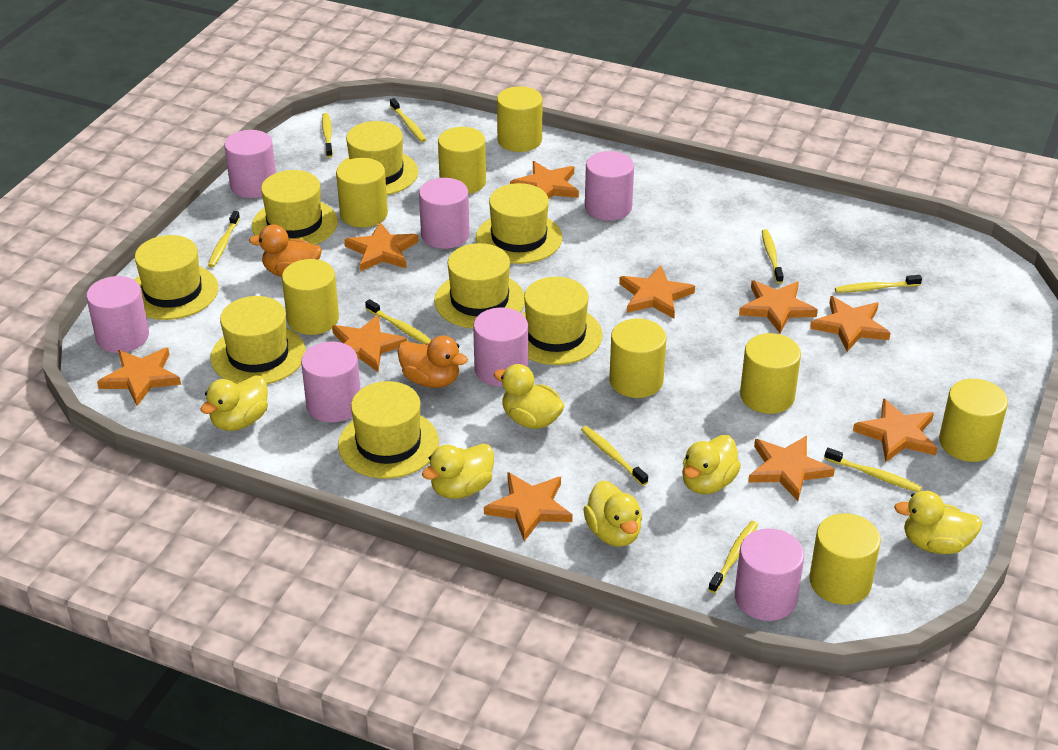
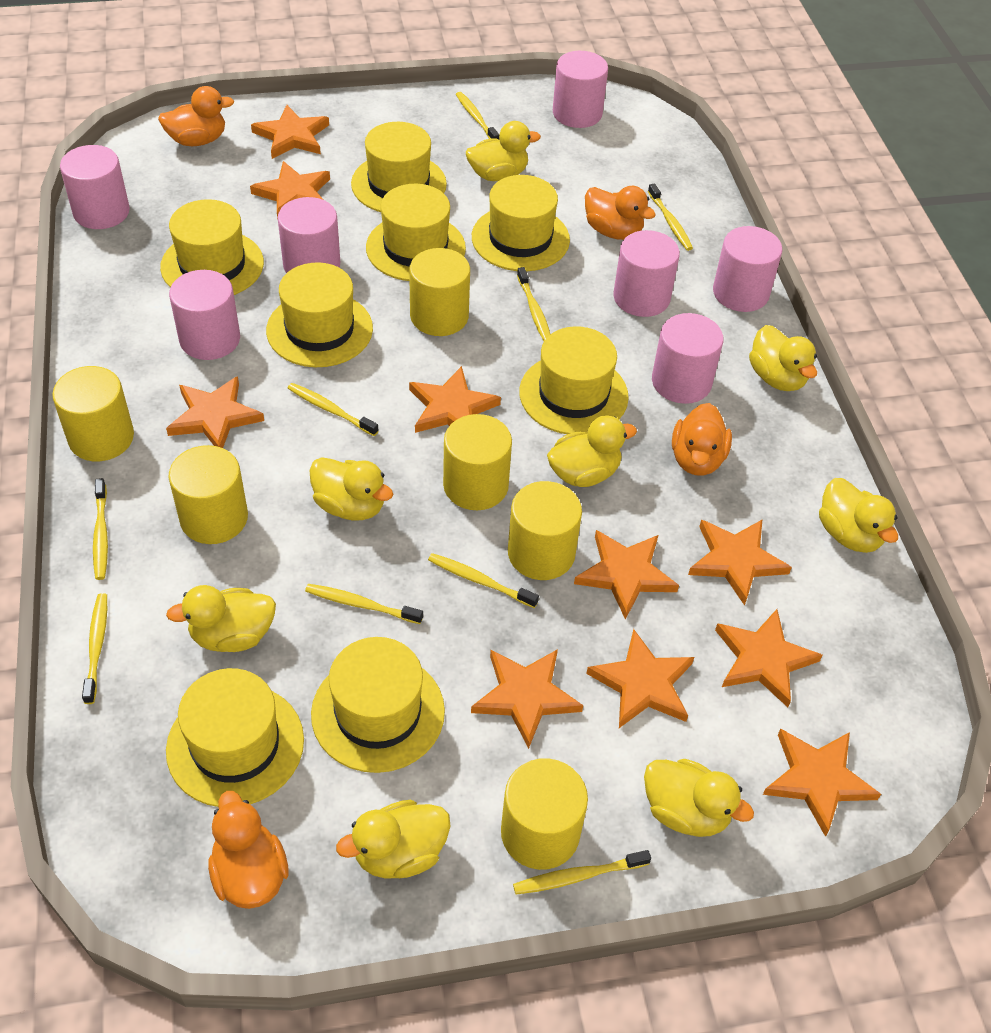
orange duck: [249,224,322,277] [398,336,468,388] = 2 -> [158,86,234,146] [208,791,289,909] [585,186,656,240] [672,403,732,476] = 4
yellow cylinder: [282,259,339,335] [336,158,388,227] [438,127,486,194] [497,86,542,152] [609,318,666,398] [740,333,801,414] [809,513,881,605] [939,379,1008,462] = 8 -> [52,366,134,461] [168,445,248,544] [409,248,470,336] [443,414,512,510] [501,758,588,870] [508,481,582,580] = 6
yellow duck: [200,375,268,431] [422,444,494,499] [494,364,565,429] [583,480,642,547] [682,435,741,494] [894,491,982,554] = 6 -> [166,585,276,652] [309,457,393,521] [336,800,451,879] [466,121,541,181] [547,415,637,487] [644,759,754,837] [749,325,817,391] [819,478,898,553] = 8

